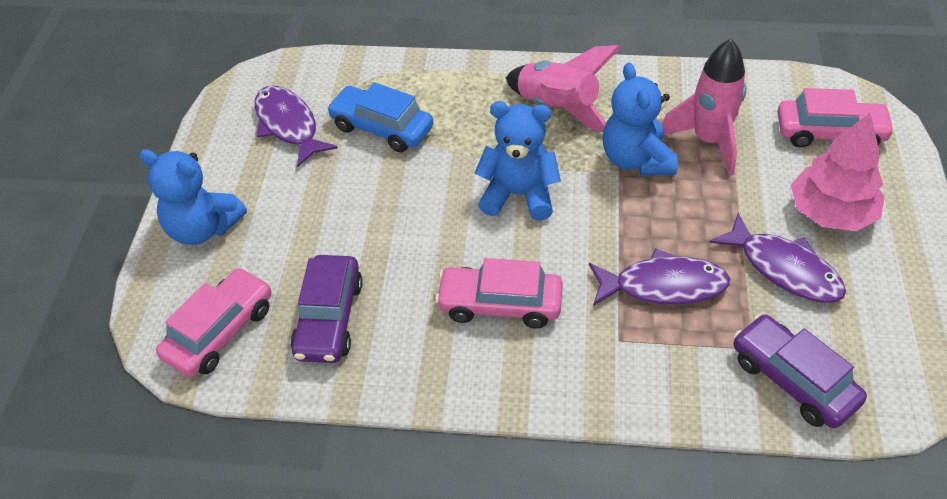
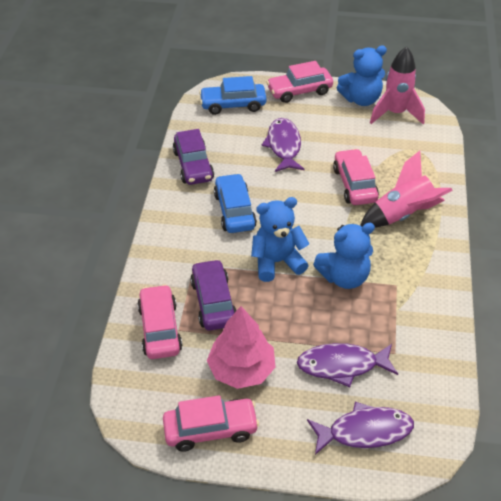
blue car: [327,82,433,153] = 1 -> [199,76,267,115] [214,173,257,233] = 2
pink car: [156,267,271,377] [435,258,563,328] [777,88,895,148] = 3 -> [137,284,182,359] [163,395,259,452] [267,61,333,103] [333,149,379,205] = 4

